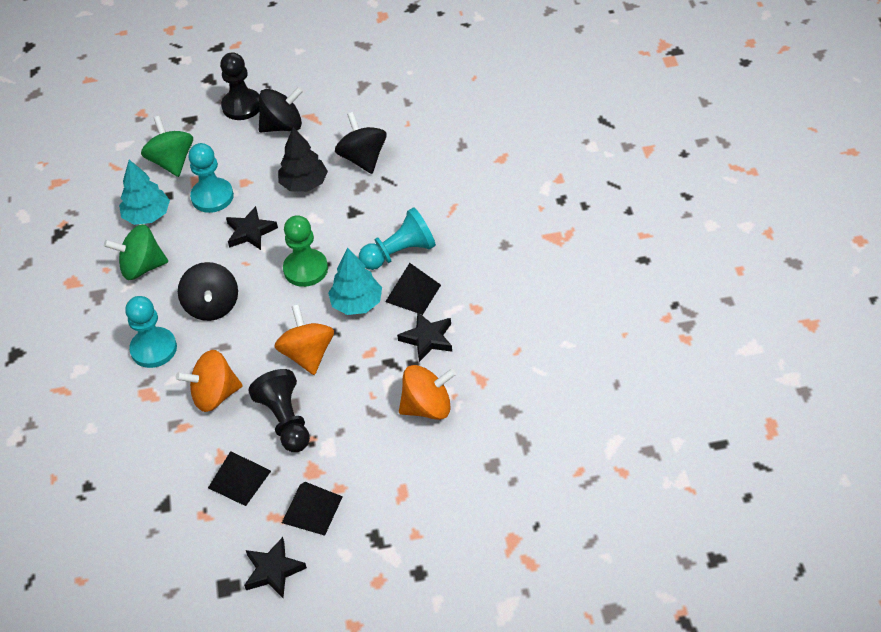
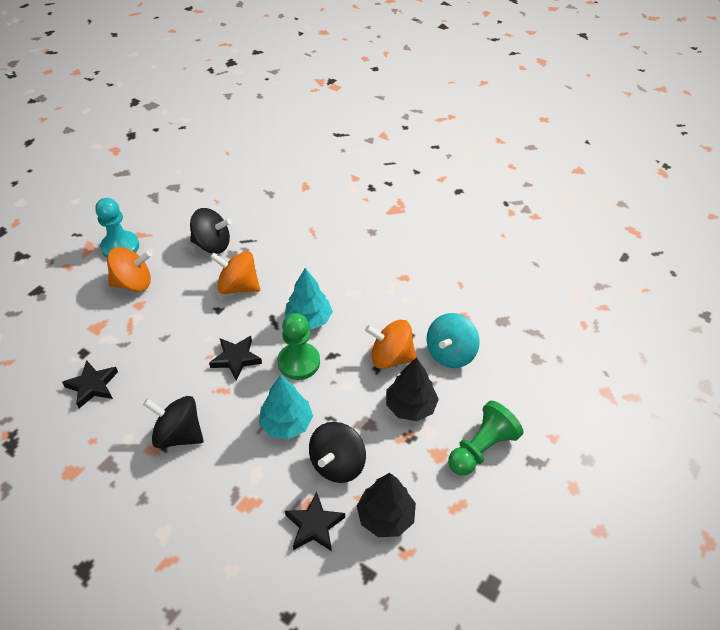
black pawn: [220,52,260,120] [248,369,310,452] = 2 -> none = 0
black pyramid: [208,451,271,506] [282,482,343,536] [385,263,441,315] = 3 -> none = 0
black tree: [278,127,328,192] = 1 -> [357,473,416,537] [386,357,439,421] = 2
green pawn: [283,215,328,287] = 1 -> [277,313,320,380] [448,401,523,476] = 2
green spinning top: [104,224,168,280] [141,116,193,177] = 2 -> none = 0
turquoise pawn: [125,296,177,368] [188,143,234,213] [359,207,436,270] = 3 -> [95,198,139,258] = 1
turquoise spinning top: none = 0 -> [427,313,480,368] = 1

